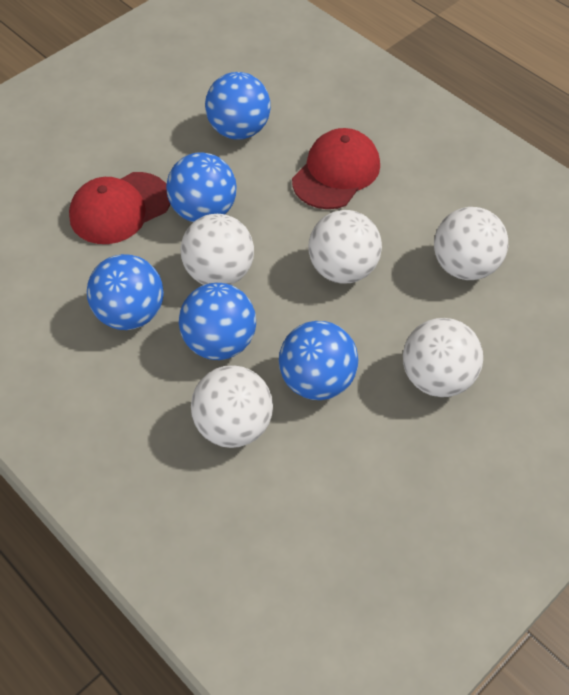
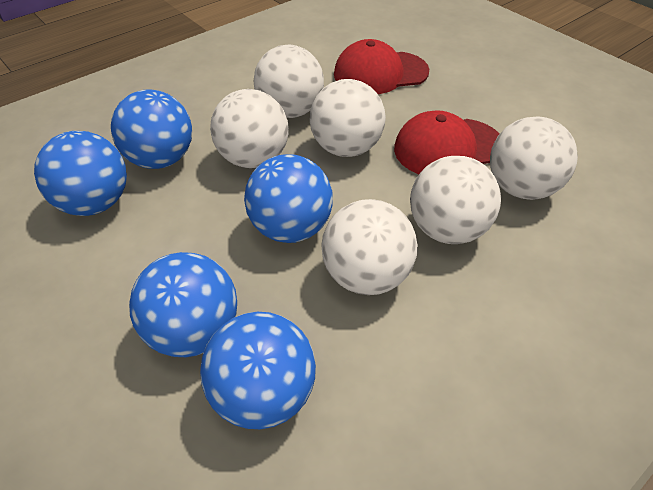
white ball: [180,214,254,285] [191,365,273,448] [309,210,382,283] [403,318,483,397] [434,207,508,280] = 5 -> [210,89,289,168] [254,45,324,118] [310,79,386,157] [321,199,418,295] [410,156,501,244] [490,116,578,200] = 6

